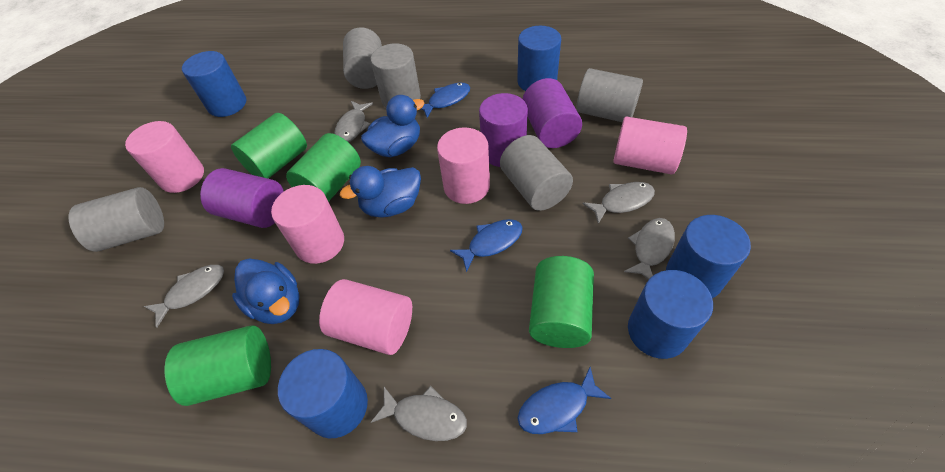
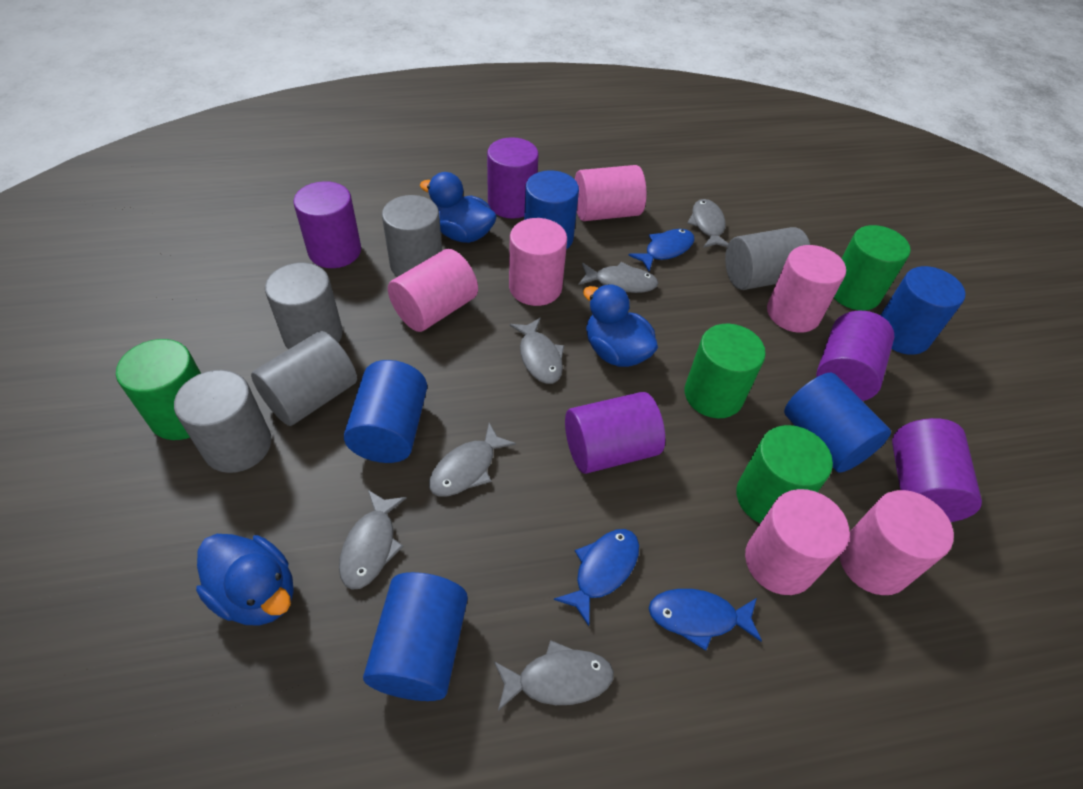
grey fish: [144,265,224,328] [334,101,373,142] [371,386,467,441] [583,182,655,224] [624,218,675,280] = 5 -> [339,490,407,590] [429,423,516,496] [494,640,614,711] [509,318,564,384] [579,262,659,293] [687,199,729,248] = 6
pink cylinder: [125,121,204,193] [271,185,344,264] [319,279,412,355] [437,127,490,204] [613,117,687,174] = 5 -> [388,249,478,332] [509,218,567,306] [575,165,646,221] [745,489,849,595] [767,245,846,333] [839,490,954,595] = 6
purple cylinder: [200,168,284,228] [479,93,528,167] [522,78,582,148] = 3 -> [294,181,361,268] [487,137,539,219] [565,392,665,474] [816,311,894,401] [892,418,982,522] = 5

